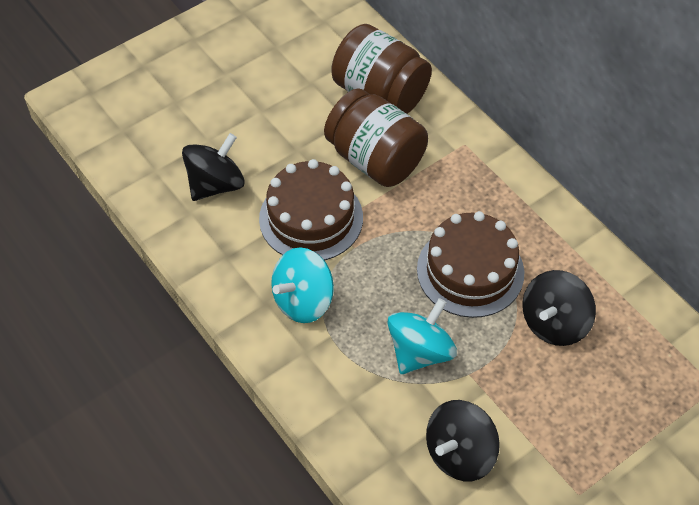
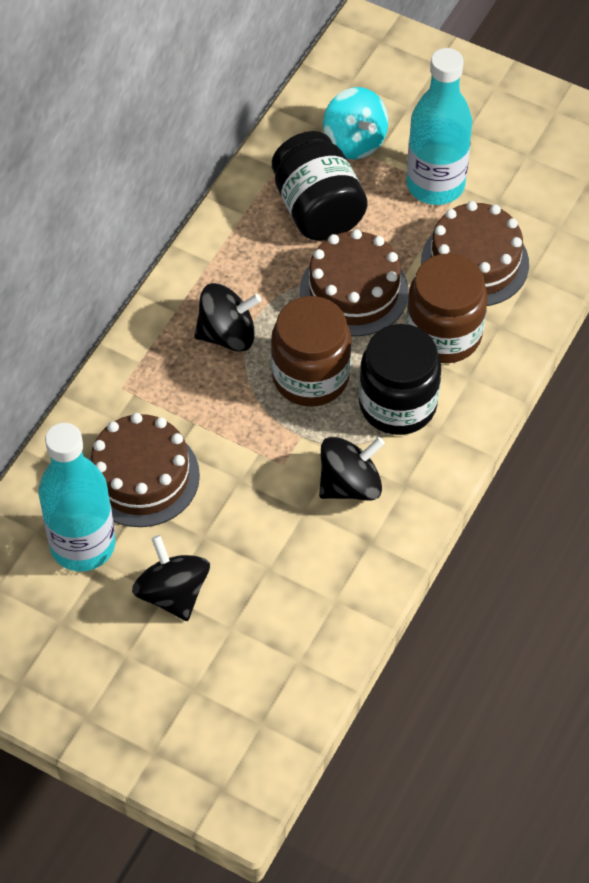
black jar: none = 0 -> [272,131,368,241] [359,324,441,435] = 2
brown cake: [259,159,363,261] [417,211,524,318] = 2 -> [88,413,200,527] [300,229,409,336] [421,201,529,306] = 3
turquoise bottle: none = 0 -> [38,423,115,571] [407,48,472,205] = 2
turquoise spinning top: [271,247,334,323] [387,298,457,374] = 2 -> [323,87,388,159] = 1

